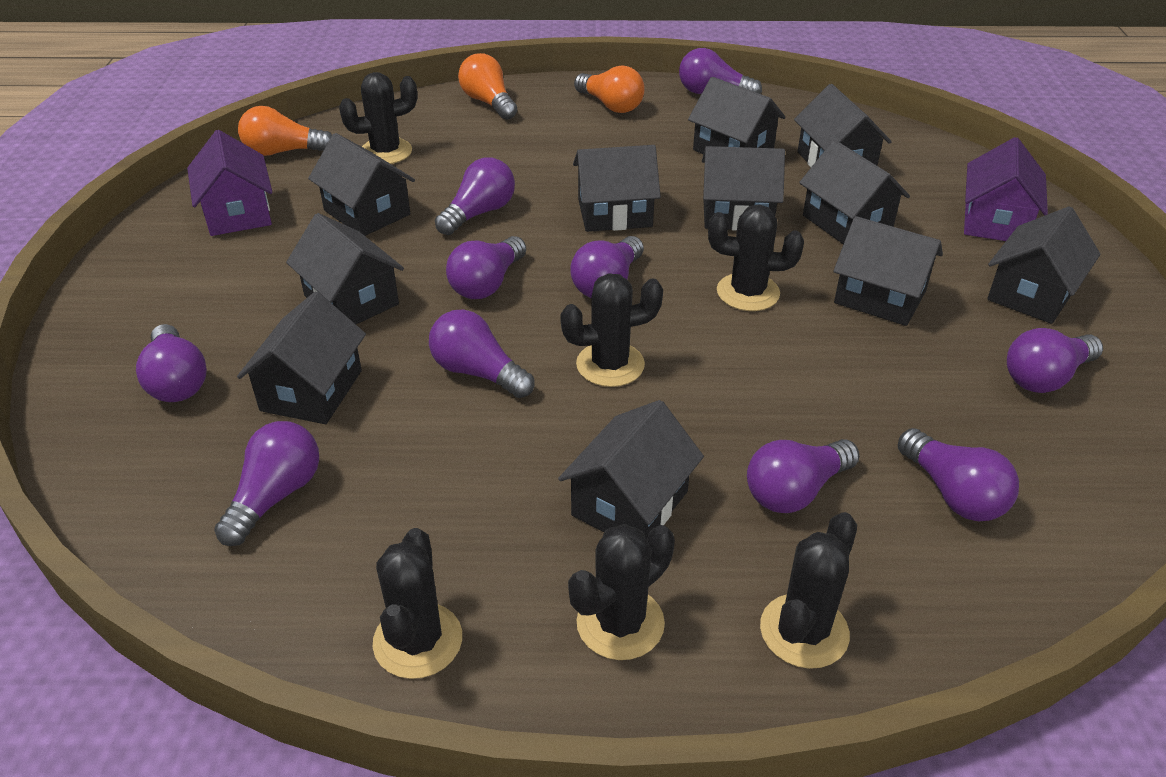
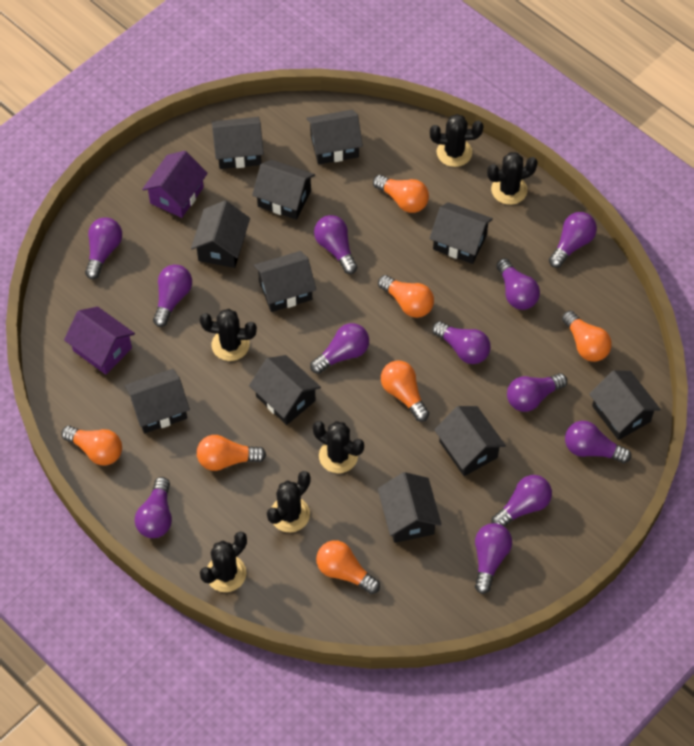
orange light bulb: [238,106,332,156] [458,53,517,120] [574,66,645,113] = 3 -> [61,426,122,465] [197,435,266,471] [316,540,380,594] [373,175,429,213] [378,275,434,318] [381,360,429,422] [562,311,612,362] = 7
purple light bulb: [136,324,207,402] [214,421,319,546] [429,309,534,398] [435,157,515,235] [446,236,526,299] [570,236,644,298] [679,48,762,94] [747,439,860,513] [898,428,1019,521] [1007,328,1103,393] = 10 -> [85,217,122,279] [135,477,172,538] [153,265,192,327] [310,323,369,374] [314,215,358,274] [432,321,491,364] [475,523,512,594] [491,475,552,527] [496,258,540,310] [507,373,567,412] [549,212,597,268] [565,421,631,463] = 12

